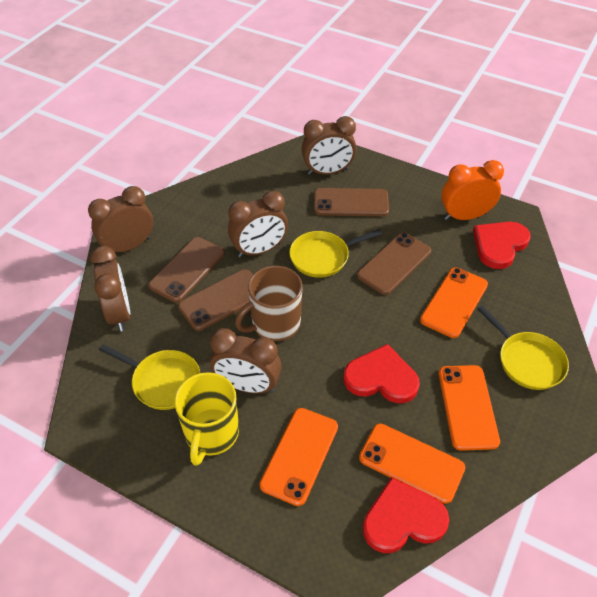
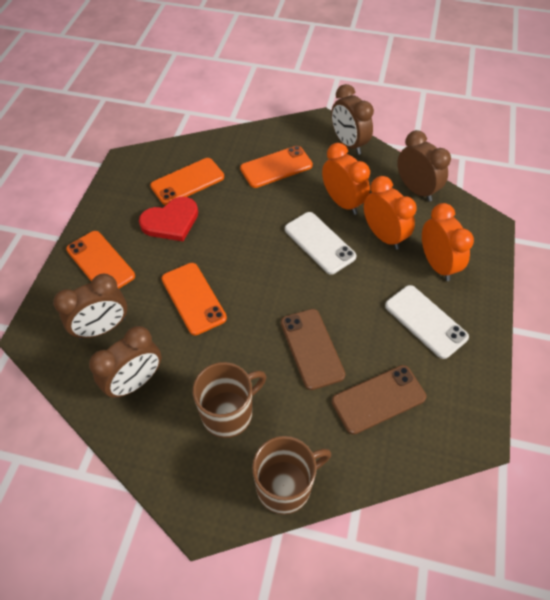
brown clock: [88,186,153,252] [90,246,130,331] [210,328,282,394] [228,191,288,258] [301,116,356,175] = 5 -> [53,274,127,339] [89,326,161,398] [331,84,374,155] [397,130,451,201] = 4
brown mug: [235,266,302,341] = 1 -> [193,362,266,438] [252,436,331,515] = 2
brown phone: [149,237,224,303] [178,269,253,331] [314,188,389,216] [357,233,431,295] = 4 -> [281,309,345,390] [332,365,426,435] = 2
orange clock: [441,160,504,220] = 1 -> [322,143,370,215] [364,176,417,250] [422,203,474,281] = 3
red heart: [344,344,420,403] [363,477,449,553] [473,222,531,269] = 3 -> [139,197,198,241] = 1
white phone: none = 0 -> [285,212,356,275] [385,285,469,359] = 2
yellow mug: [174,372,239,466] = 1 -> none = 0
yellow pan: [99,344,200,410] [289,229,382,278] [477,306,569,390] = 3 -> none = 0

